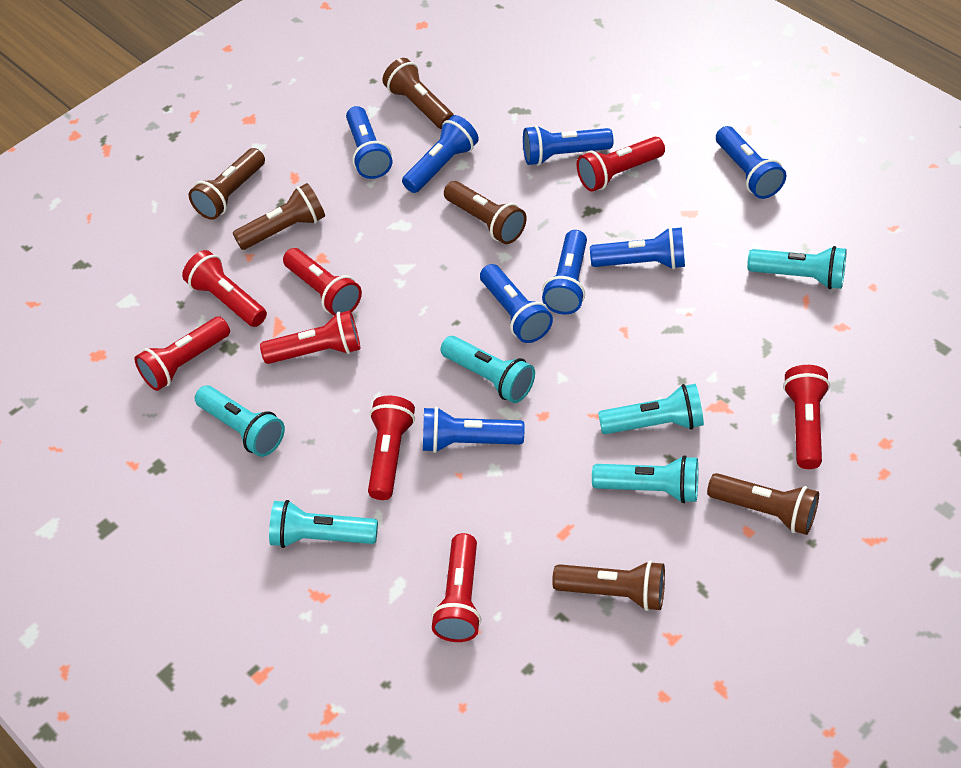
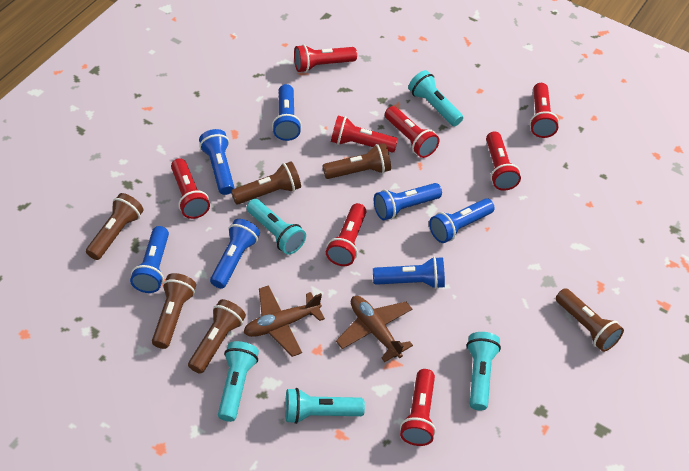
blue flashlight: [346,106,392,179] [402,115,479,193] [423,407,524,453] [480,264,553,343] [523,125,613,166] [542,230,587,314] [590,227,685,270] [716,126,786,199] = 8 -> [130,226,169,293] [199,129,235,195] [210,219,260,289] [272,84,302,141] [373,257,445,289] [374,183,442,220] [429,198,495,243] = 7
brown plane: none = 0 -> [243,285,325,357] [336,296,413,362] = 2
turquoise flashlight: [195,385,285,457] [269,500,378,548] [441,336,535,403] [592,455,698,503] [598,384,704,434] [747,246,846,289] = 6 -> [218,341,259,422] [247,199,306,255] [285,388,365,424] [408,70,463,126] [467,332,501,410] = 5

